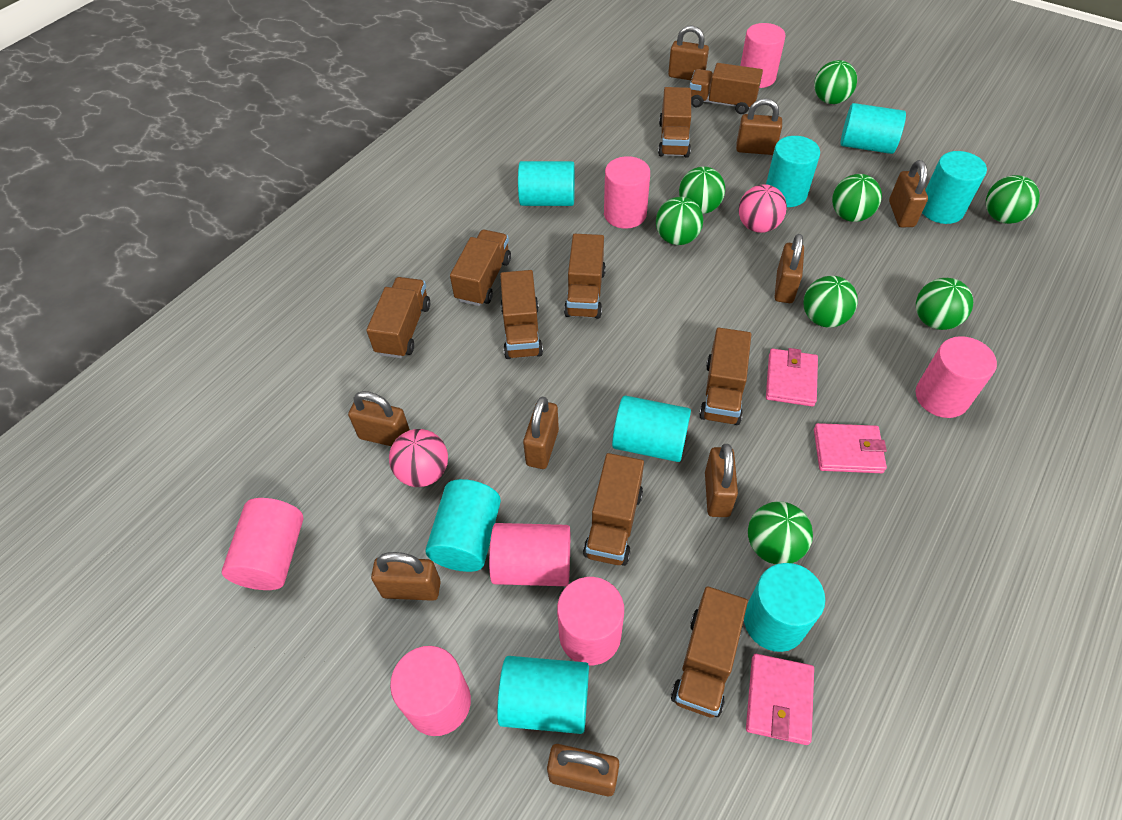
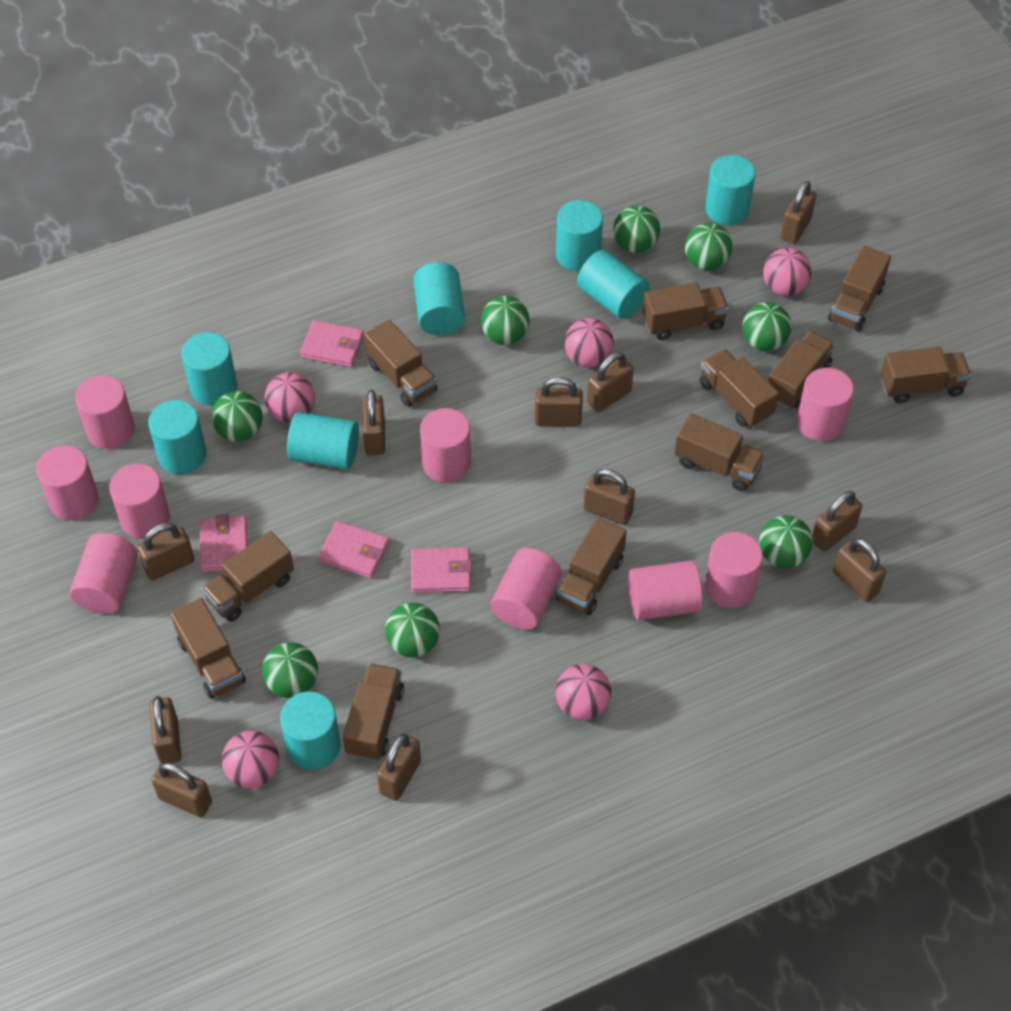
brown padlock: [348,391,410,446] [371,552,441,601] [523,397,559,469] [547,744,619,796] [668,25,709,80] [705,444,738,517] [736,98,782,155] [775,234,804,303] [889,160,928,227] = 9 -> [138,523,194,581] [149,696,181,764] [151,762,212,818] [363,390,385,455] [377,733,421,801] [535,377,583,426] [583,469,635,525] [587,352,634,412] [780,181,816,244] [812,491,862,552] [833,538,886,602] = 11
brown truck: [366,277,430,358] [450,230,511,306] [500,270,543,359] [564,234,606,319] [583,453,644,566] [658,87,691,158] [671,586,748,718] [689,63,763,114] [699,328,751,425] = 9 -> [171,598,246,699] [201,531,294,622] [343,663,404,761] [364,320,438,407] [556,517,627,615] [643,282,729,340] [674,413,766,491] [700,349,779,428] [768,331,835,409] [828,246,891,332] [880,347,971,403] = 11
pink ball: [389,429,448,487] [739,184,787,233] = 2 -> [222,731,279,788] [265,372,315,423] [555,664,611,720] [564,318,614,368] [763,248,811,296] = 5
pink cylinder: [222,498,304,590] [390,646,471,736] [489,523,570,586] [557,577,624,665] [604,156,650,229] [740,23,786,88] [916,336,997,418] = 7 -> [36,446,99,521] [70,533,138,614] [75,375,135,449] [109,464,170,539] [420,408,471,483] [490,548,562,630] [628,560,703,620] [705,532,763,608] [796,368,854,442] = 9
pink wallet: [746,654,814,745] [766,348,818,407] [814,423,887,473] = 3 -> [199,514,248,573] [300,320,364,367] [318,521,389,579] [411,547,472,593] = 4

